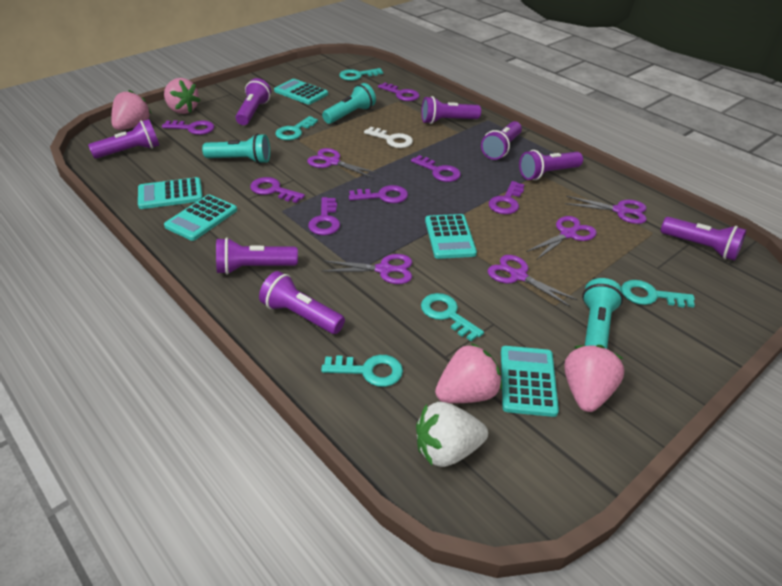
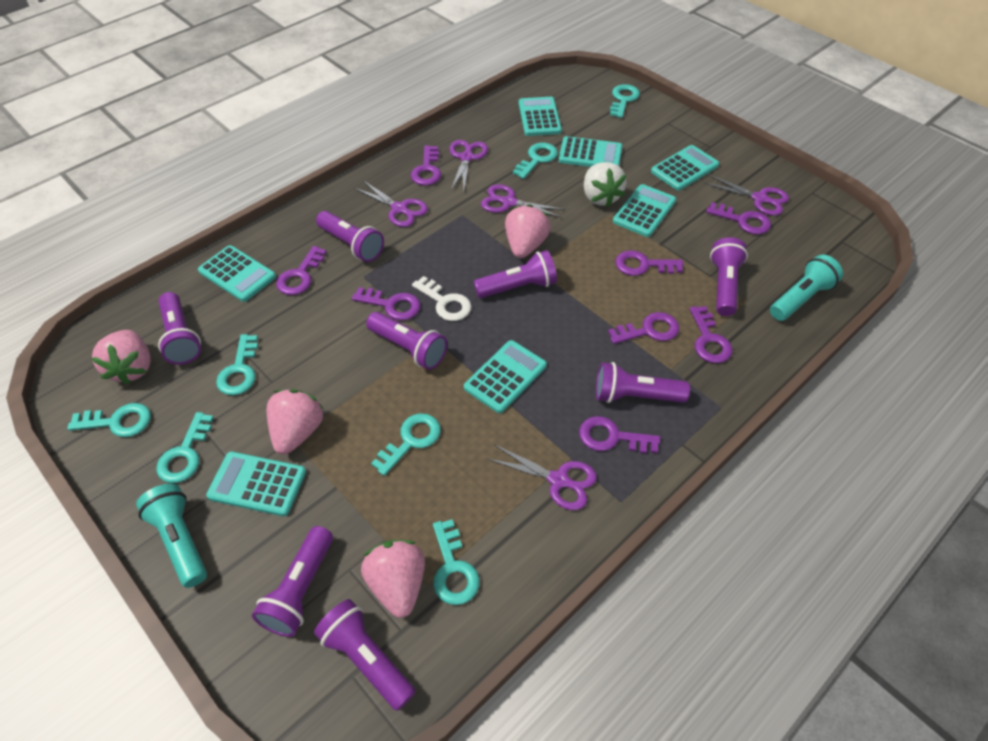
purple key: [162,120,214,135] [250,177,305,203] [308,197,340,235] [349,185,408,203] [378,83,420,101] [411,155,461,182] [489,181,524,214] = 7 -> [276,246,326,295] [352,287,421,321] [411,145,441,186] [579,416,660,454] [608,312,679,344] [615,250,684,276] [690,306,732,363] [706,202,771,234] = 8
turquoise calculator: [138,177,203,209] [164,195,237,241] [274,79,328,105] [425,214,477,259] [501,346,559,417] = 5 -> [198,245,276,302] [206,451,306,516] [464,340,547,413] [519,97,562,136] [558,136,622,167] [613,184,676,237] [651,145,719,190] = 7
turquoise flashlight: [202,134,270,164] [322,83,376,124] [582,278,623,349] = 3 -> [136,484,207,588] [770,254,843,321] = 2
turquoise key: [275,116,318,140] [321,355,403,387] [339,68,383,81] [421,293,484,341] [621,280,695,307] = 5 -> [67,403,151,437] [156,412,214,483] [216,334,258,395] [371,413,441,476] [433,519,480,605] [513,143,558,179] [610,84,640,118] = 7

